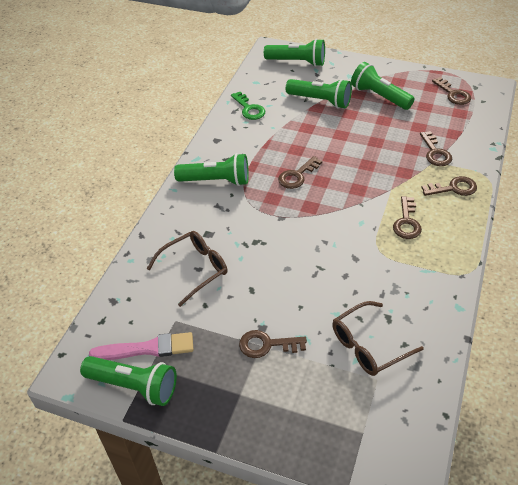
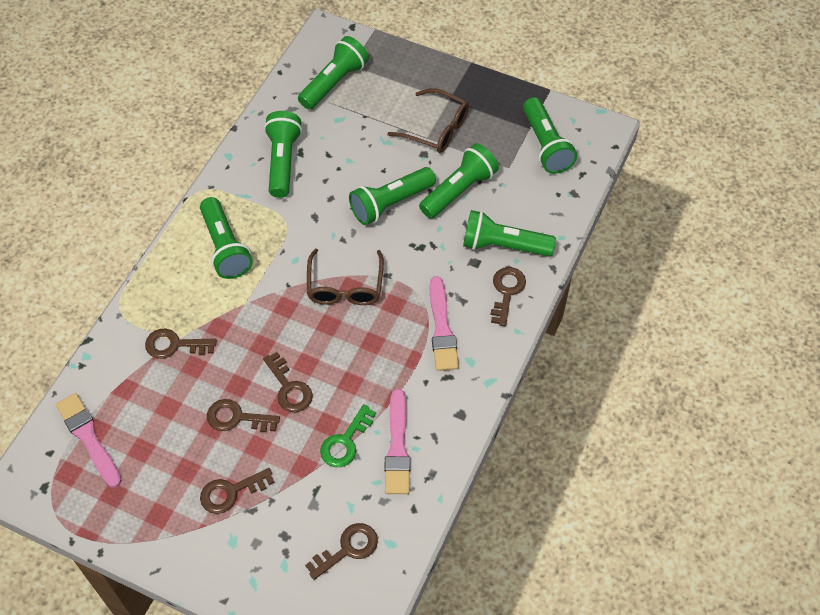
green flashlight: [80,356,177,406] [174,153,249,186] [264,38,325,67] [286,79,352,109] [351,62,415,110] = 5 -> [200,197,253,279] [264,111,302,198] [298,36,369,110] [349,167,436,225] [419,143,499,219] [463,210,556,257] [523,97,577,174] = 7
pink brush: [89,332,193,360] = 1 -> [56,393,122,488] [385,389,410,494] [429,276,459,371] = 3

